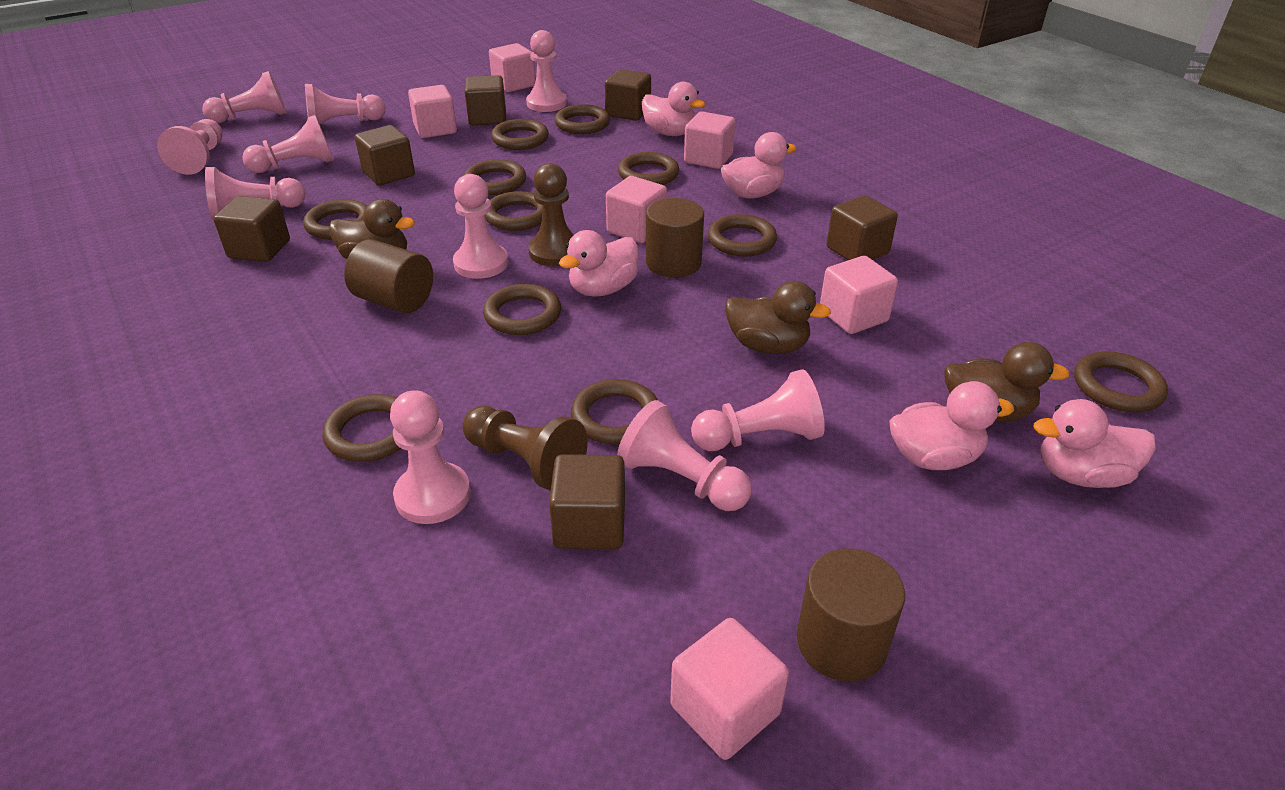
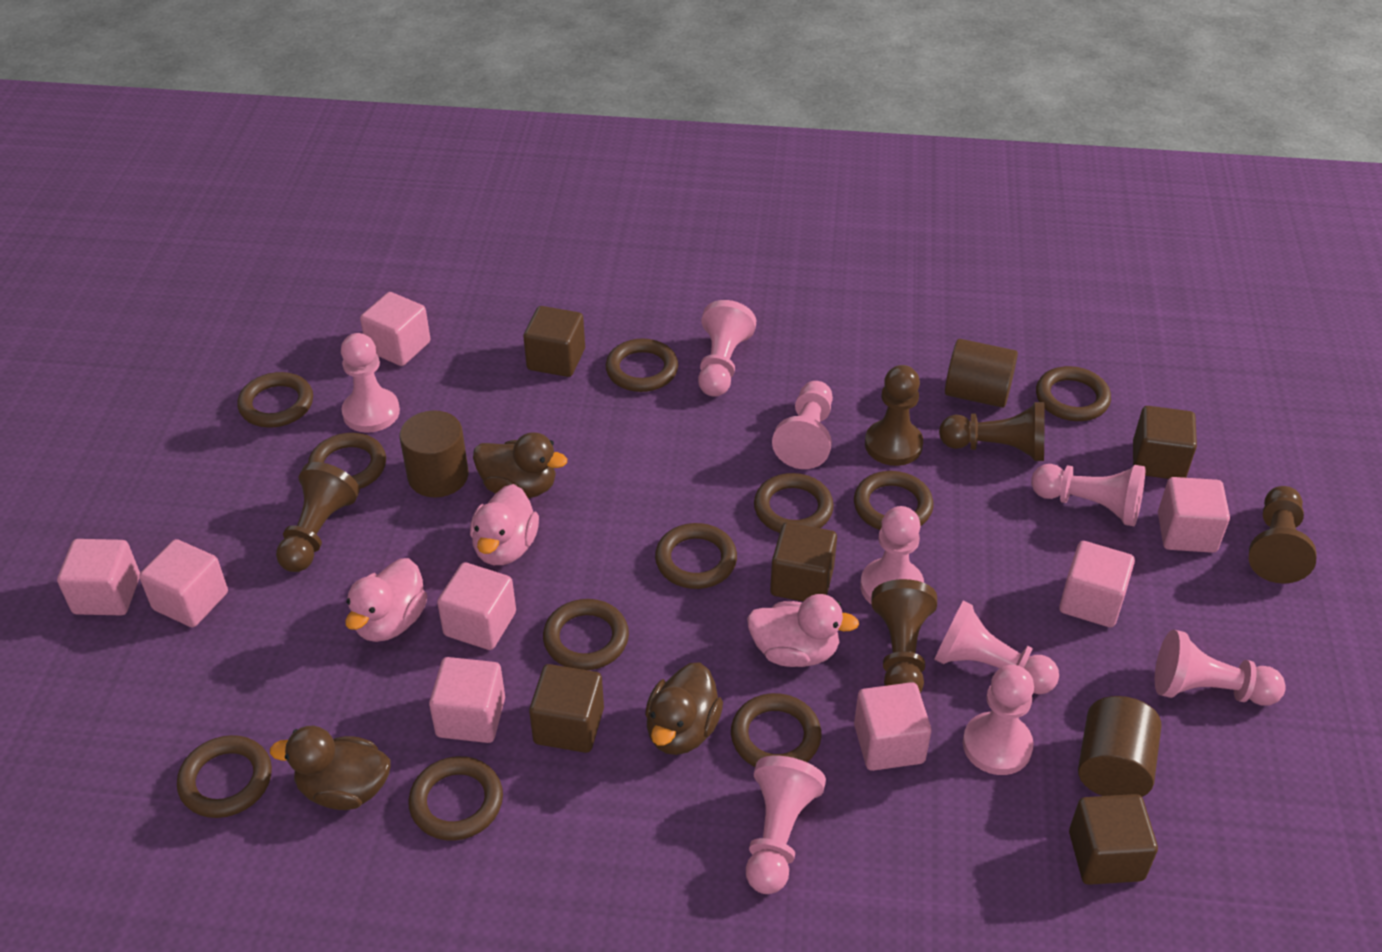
brown cube: [213,196,290,262] [355,125,415,185] [465,75,506,125] [549,454,625,549] [605,69,651,121] [827,195,898,260] = 6 -> [523,306,585,377] [529,664,604,753] [770,522,837,601] [1069,794,1158,885] [1133,406,1197,479] = 5
brown pawn: [462,406,588,491] [528,163,574,267] = 2 -> [276,462,360,572] [865,365,923,466] [871,579,937,693] [939,402,1044,461] [1249,486,1316,584] = 5
pink cube: [408,85,457,138] [489,43,536,92] [606,176,667,243] [670,618,789,760] [684,111,735,169] [820,256,898,334] = 6 -> [57,539,140,615] [139,539,228,627] [360,292,430,366] [429,657,505,743] [437,562,516,650] [854,682,931,771] [1059,541,1135,627] [1158,477,1230,553] = 8
pink duck: [559,230,639,297] [642,82,706,136] [721,132,797,199] [889,381,1014,470] [1034,399,1156,488] = 5 -> [345,558,427,642] [470,484,539,565] [747,594,859,667] = 3
pink pawn: [157,119,223,175] [202,71,287,123] [205,167,306,219] [242,115,334,173] [305,84,386,125] [390,390,471,524] [453,174,509,279] [526,30,567,112] [617,400,752,511] [691,369,825,451] = 10 -> [341,333,400,433] [698,300,756,397] [746,756,826,894] [772,381,833,469] [860,506,924,604] [934,601,1059,694] [963,665,1034,775] [1031,464,1145,526] [1155,630,1286,706] = 9

